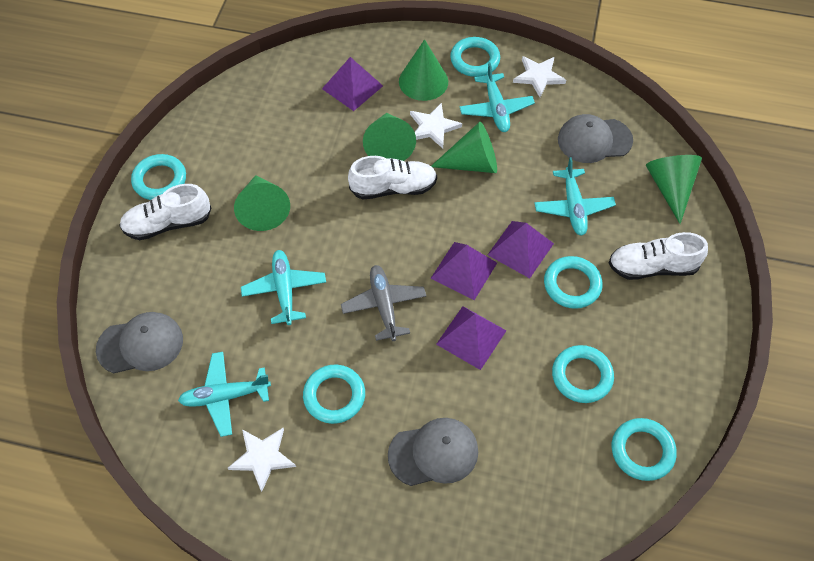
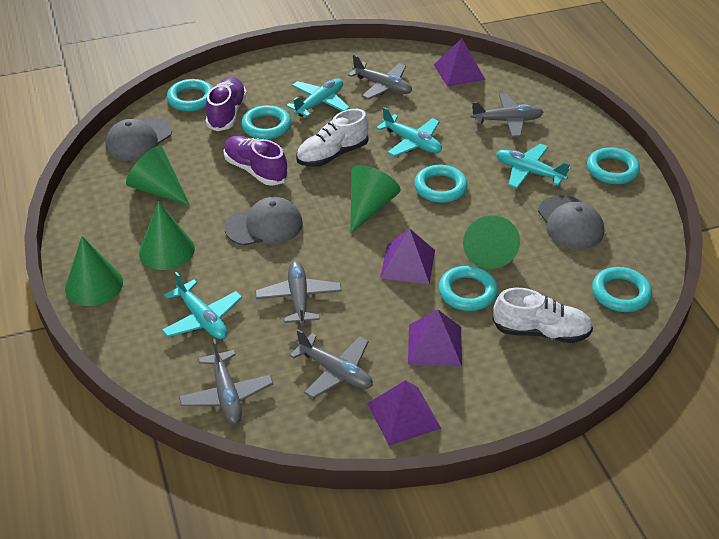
grey plane: [341,265,426,341] = 1 -> [179,339,273,424] [255,261,342,325] [290,329,373,399] [348,55,412,100] [471,93,543,137] = 5
purple shoe: none = 0 -> [206,77,247,131] [224,135,288,186] = 2
white shoe: [119,184,211,240] [348,156,437,200] [609,232,708,280] = 3 -> [296,109,369,167] [492,288,593,343] = 2
white star: [228,428,296,492] [410,103,462,148] [513,56,566,97] = 3 -> none = 0

